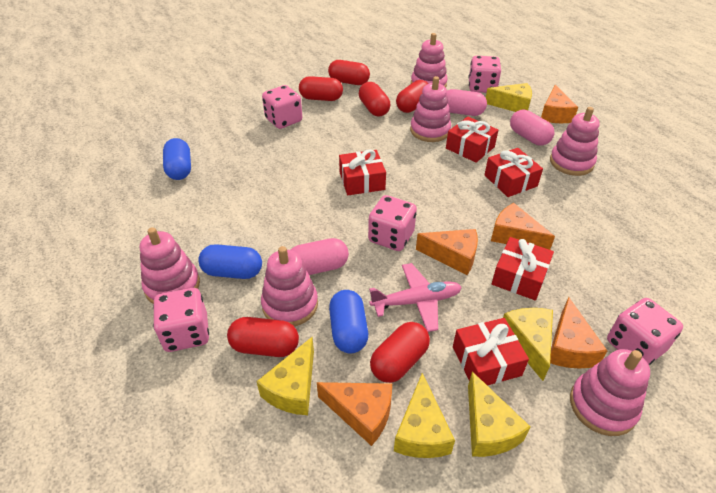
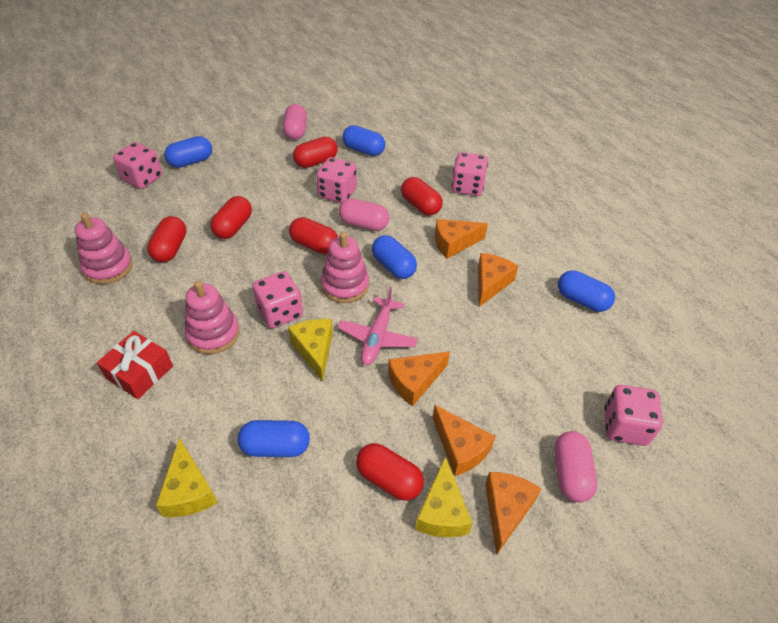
blue capsule: [163,138,191,180] [198,244,262,279] [329,290,368,353] = 3 -> [164,136,212,168] [238,420,310,457] [342,125,385,156] [372,235,417,279] [558,270,615,312] = 5
pink stacking toy: [140,227,200,304] [261,246,318,326] [410,76,451,142] [411,33,448,87] [550,107,600,176] [570,349,650,436] = 6 -> [75,213,133,284] [185,281,240,354] [321,232,369,303] = 3
red gift: [339,149,386,195] [446,116,498,163] [453,318,529,386] [485,148,543,197] [492,237,554,300] = 5 -> [97,331,173,399] = 1
yellow cheese: [256,337,314,415] [394,373,455,458] [468,372,531,457] [486,83,532,112] [503,308,553,381] = 5 -> [156,438,217,517] [288,319,333,382] [415,456,473,537] = 3

